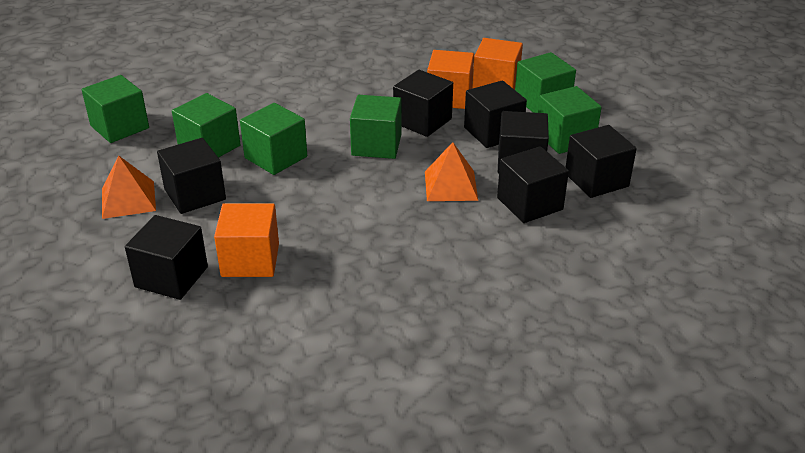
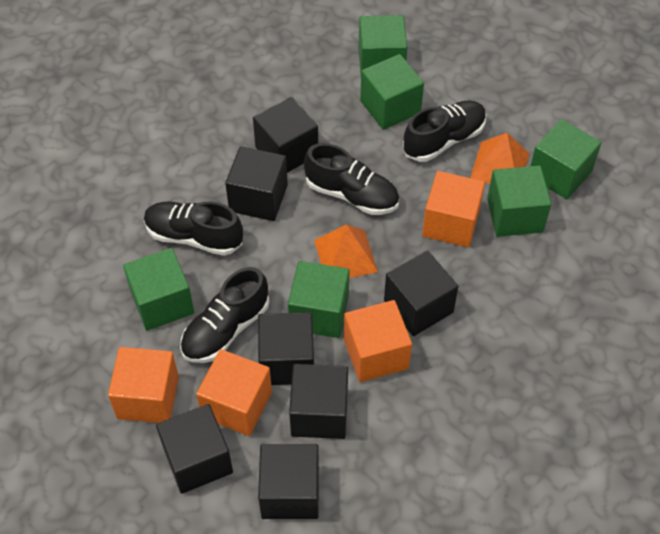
black shoe: none = 0 -> [144,202,243,256] [180,267,269,363] [304,143,399,215] [403,100,487,162] = 4
orange cube: [214,203,279,277] [427,50,474,109] [472,38,523,90] = 3 -> [108,347,179,423] [196,349,272,436] [344,300,412,382] [422,171,485,247] = 4

